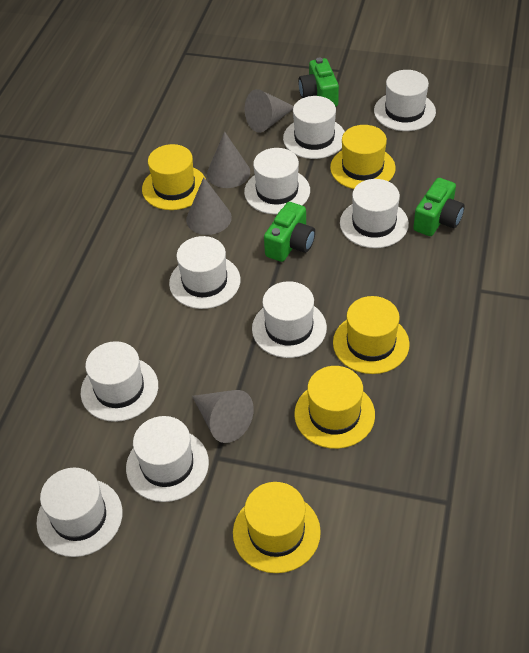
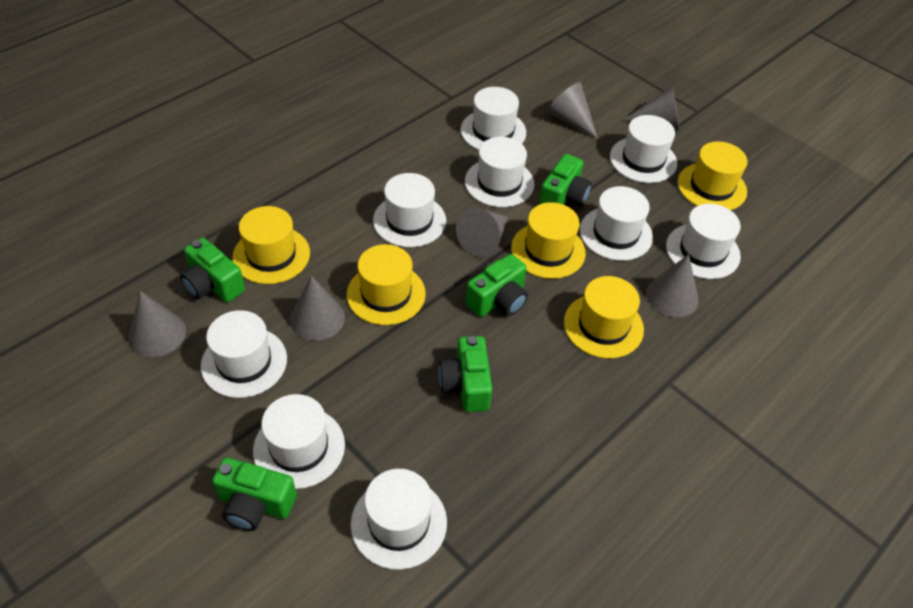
green camera: [264,202,315,262] [298,57,339,107] [413,178,465,236] = 3 -> [180,238,245,302] [212,458,297,531] [438,336,492,412] [466,254,528,317] [539,154,592,207] = 5
grey cone: [186,177,232,235] [192,390,254,443] [207,131,250,188] [245,89,294,133] = 4 -> [128,291,186,357] [290,276,345,341] [456,207,508,257] [546,82,598,139] [622,86,680,130] [646,254,699,317] = 6

